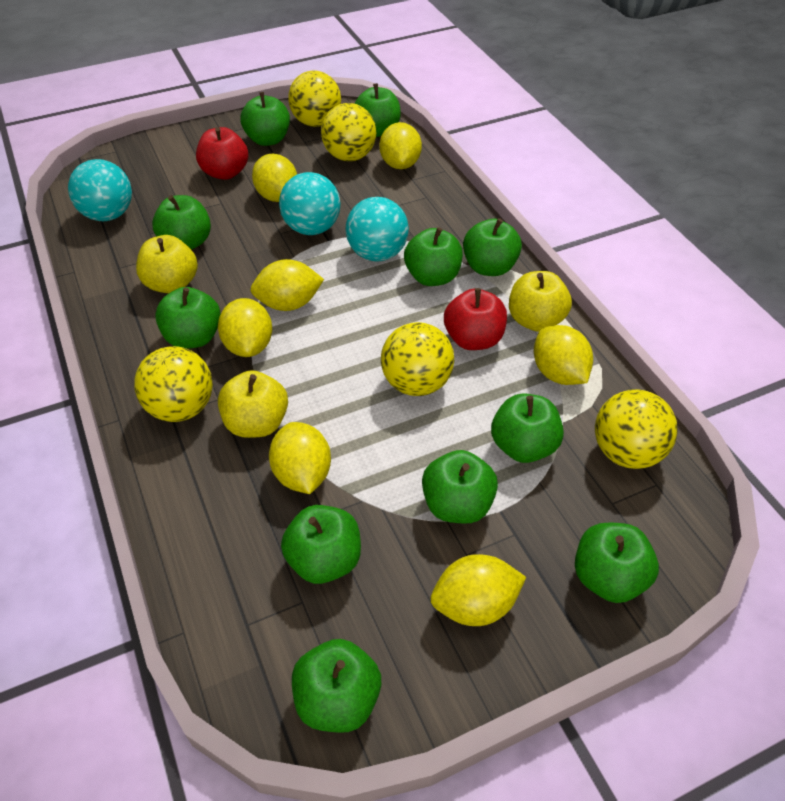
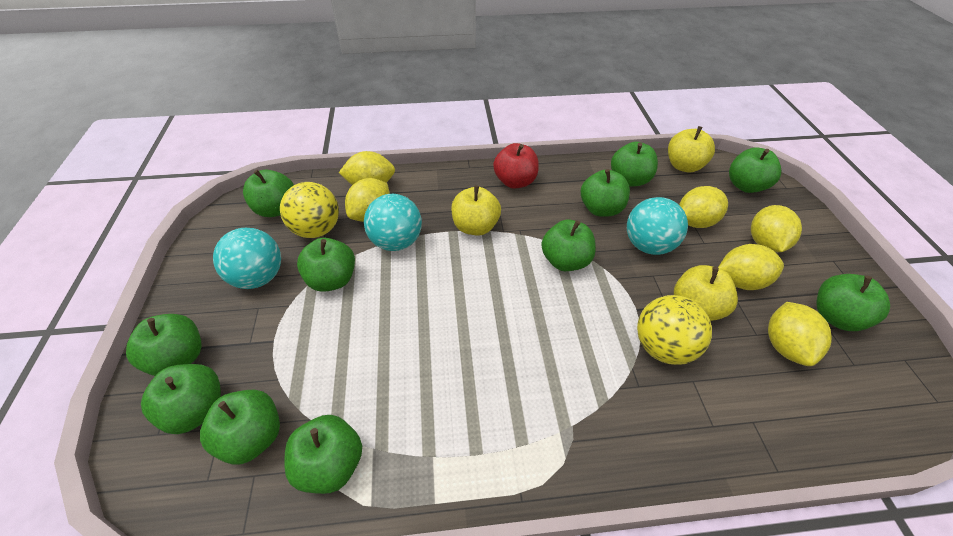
red apple: [196,127,248,180] [444,288,507,350] = 2 -> [493,143,539,189] = 1
yellow ball: [134,346,213,422] [288,71,341,127] [321,103,377,161] [381,322,454,396] [595,389,678,469] = 5 -> [280,182,339,238] [637,295,712,365] = 2
yellow lemon: [218,298,272,357] [250,259,324,311] [252,154,297,202] [269,422,331,494] [379,122,422,169] [431,554,526,626] [534,325,593,385] = 7 -> [339,151,395,185] [345,178,390,222] [679,186,728,228] [718,244,784,290] [751,205,802,252] [768,302,832,366] = 6

